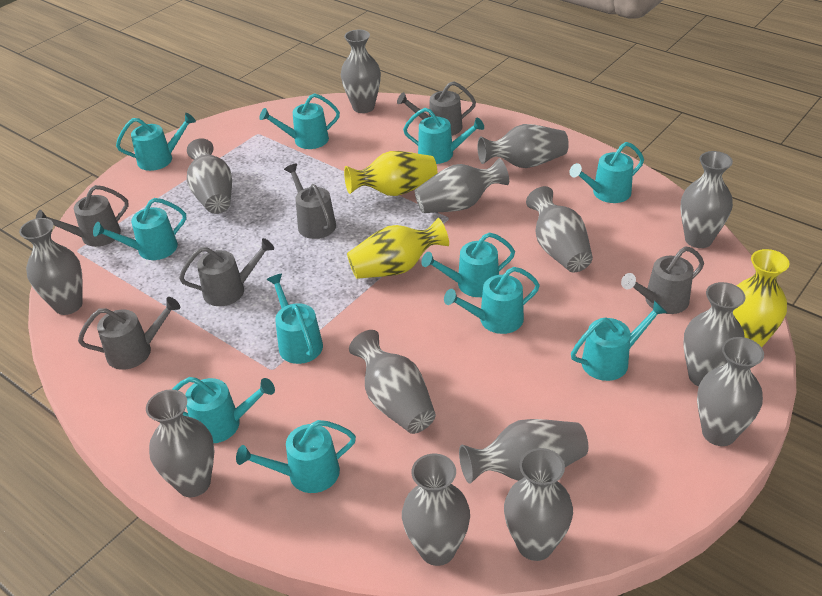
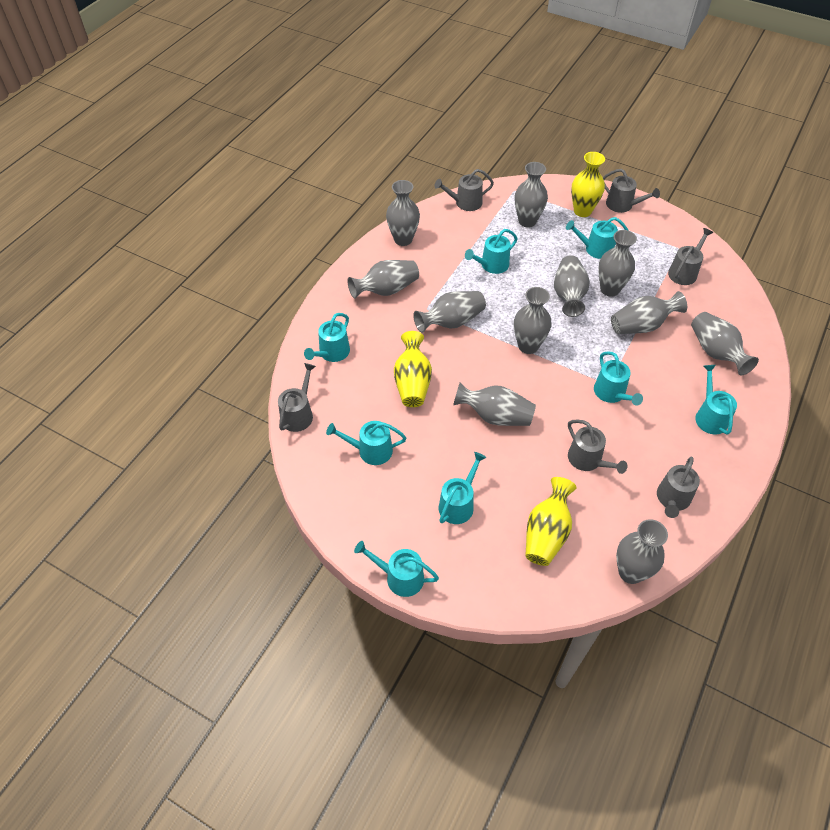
grey vase: [19,218,83,315] [146,389,215,497] [187,138,232,214] [341,30,381,113] [349,330,436,434] [402,454,470,566] [415,158,509,213] [459,419,588,484] [478,124,569,168] [504,448,573,561] [526,186,593,272] [680,151,733,248] [683,282,746,386] [697,337,764,446] = 14 -> [348,260,419,299] [386,180,420,246] [413,291,486,333] [453,382,536,426] [514,287,552,354] [515,162,548,228] [554,255,590,317] [598,230,637,297] [611,291,687,334] [616,519,668,584] [691,312,759,376] = 11
turquoise watering can: [93,198,186,260] [116,113,196,171] [173,377,275,443] [236,420,356,493] [259,93,340,149] [267,274,323,364] [403,108,484,164] [421,232,515,297] [444,267,540,334] [569,142,644,203] [571,300,667,381] = 11 -> [304,313,350,362] [326,421,406,465] [354,541,439,597] [439,452,486,524] [465,229,518,274] [566,217,629,259] [594,351,643,406] [695,365,737,435] = 8

